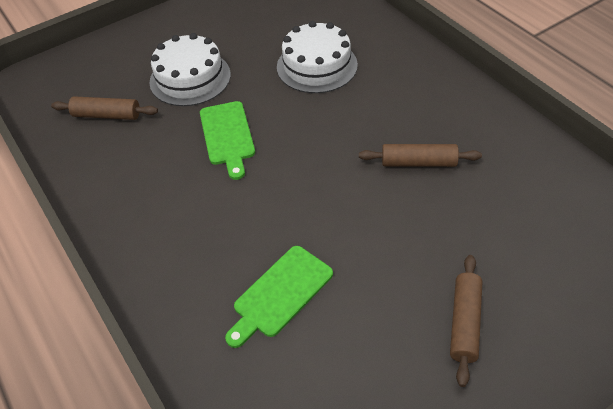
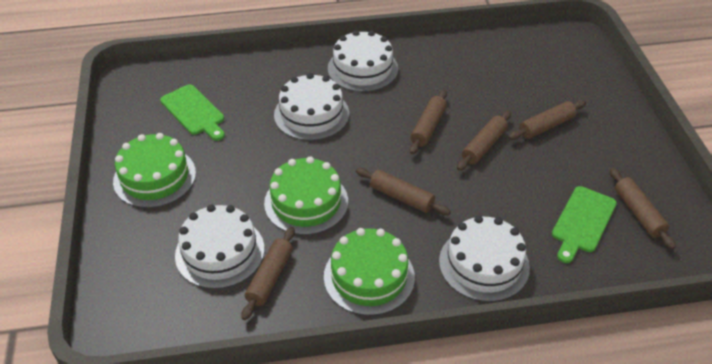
brown rolling pin: [51,96,158,120] [359,144,482,167] [450,255,483,387] = 3 -> [241,227,295,320] [356,168,451,215] [409,90,447,154] [457,111,511,171] [508,100,586,140] [610,168,676,249] = 6
green cake: none = 0 -> [113,133,196,208] [264,156,348,235] [324,228,415,316] = 3
white cake: [149,33,231,106] [277,21,358,93] = 2 -> [175,204,264,289] [274,73,349,141] [328,30,398,92] [439,215,530,302] = 4

